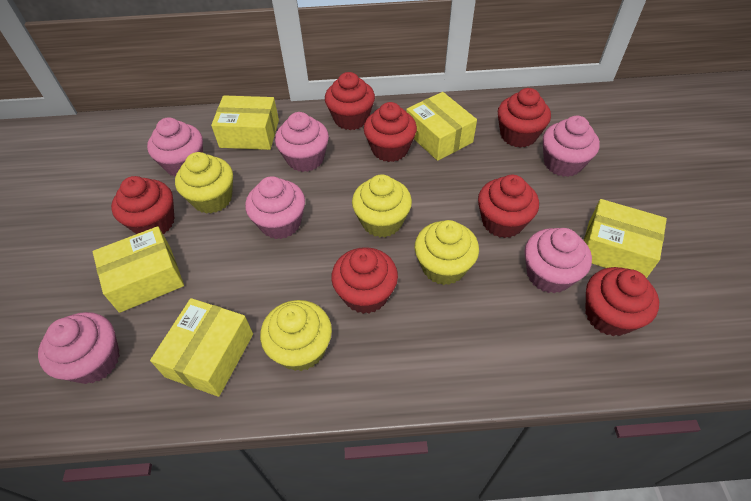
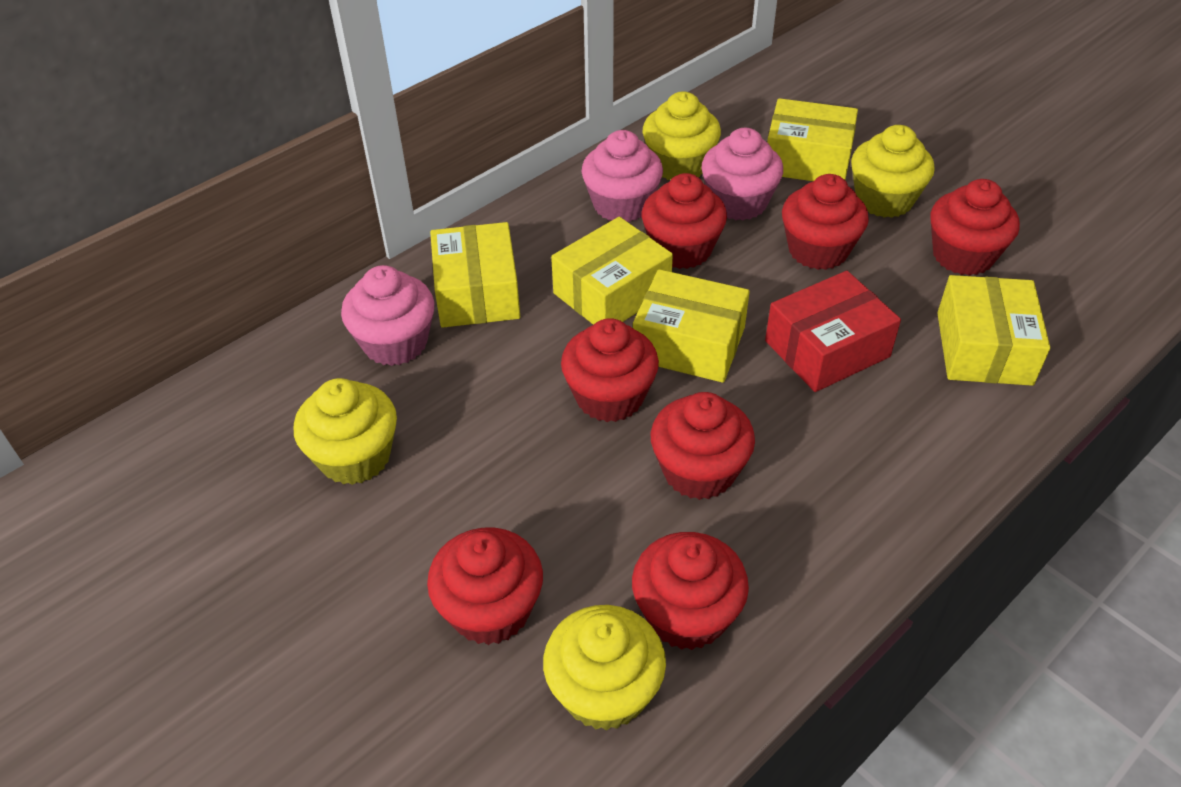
pink cupcake: [38,312,120,384] [147,118,203,177] [245,176,305,239] [275,112,329,172] [525,228,592,293] [543,116,600,177] = 6 -> [341,265,434,366] [581,130,663,222] [701,128,783,220] = 3
red box: none = 0 -> [765,271,901,392] = 1

